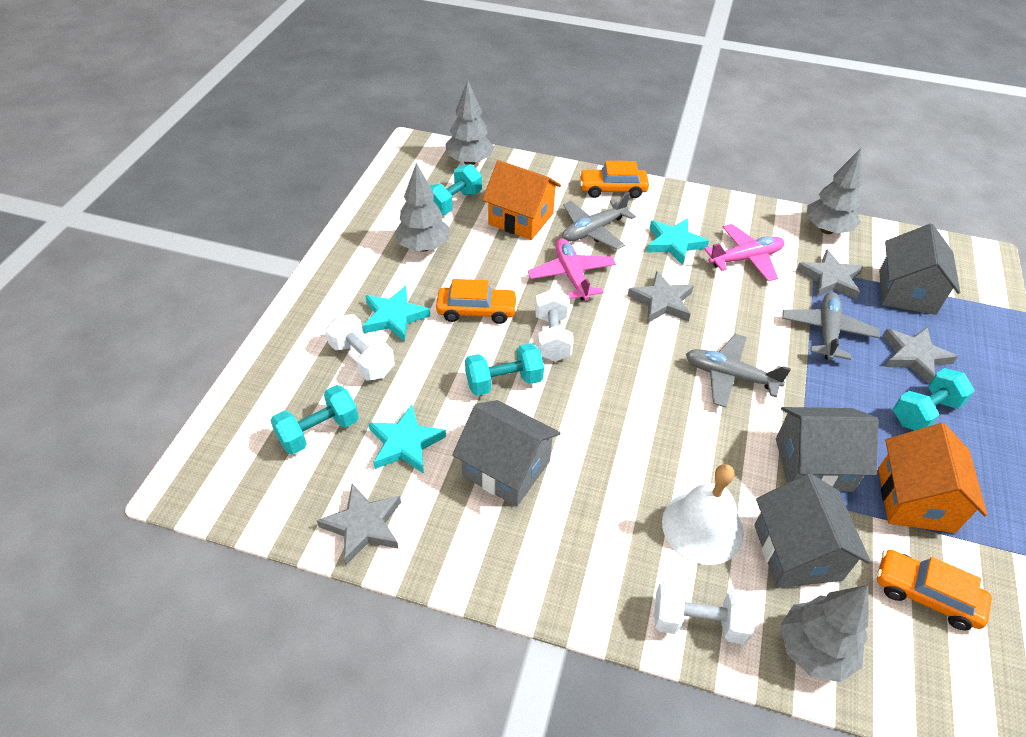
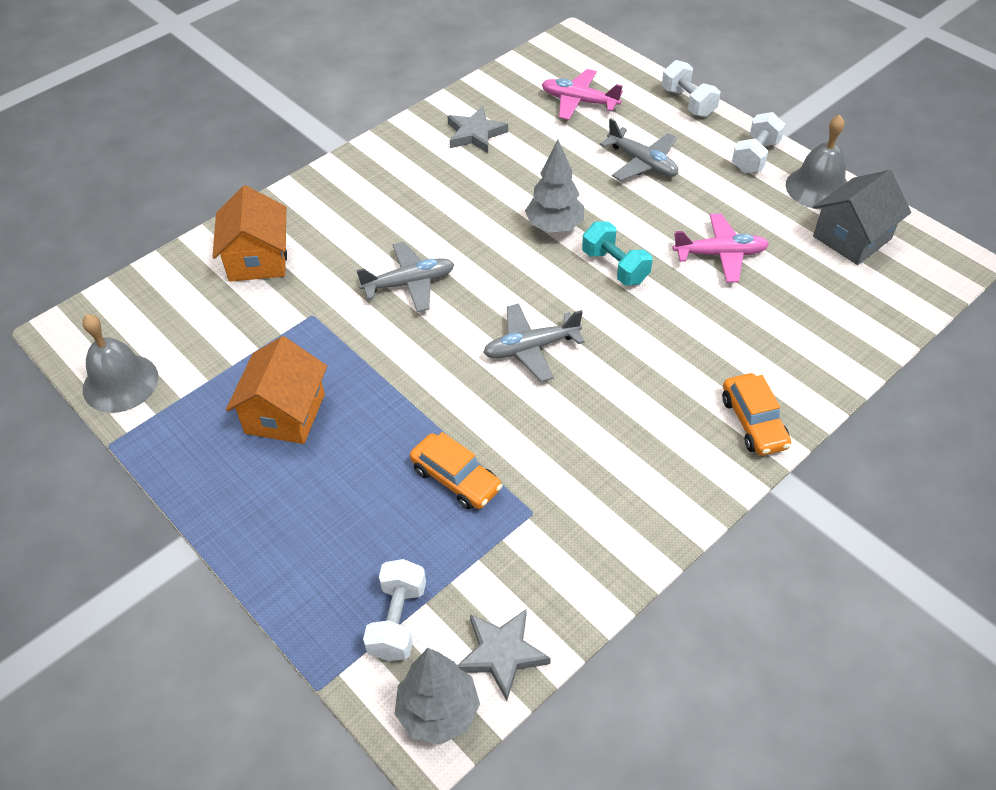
grey bell: none = 0 -> [82,314,158,413] [786,115,847,210] = 2
grey house: [452,400,560,506] [754,473,871,588] [776,407,879,492] [879,224,960,315] = 4 -> [813,170,911,265] = 1
grey star: [317,484,401,565] [627,271,694,323] [796,250,864,299] [883,327,958,384] = 4 -> [448,106,508,153] [458,609,551,701] = 2
grey tree: [394,163,449,252] [446,80,494,165] [780,585,869,682] [806,148,863,234] = 4 -> [395,648,480,745] [525,140,584,232] = 2
orange car: [436,279,518,324] [579,161,649,198] [877,550,992,630] = 3 -> [410,432,503,510] [722,373,791,456] = 2
turquoise dumbbell: [271,385,359,454] [430,164,482,215] [465,343,544,396] [893,368,974,430] = 4 -> [582,222,652,285] = 1
turquoise star: [363,286,430,342] [368,405,446,474] [647,218,709,265] = 3 -> none = 0
white bell: [662,464,744,565] = 1 -> none = 0

